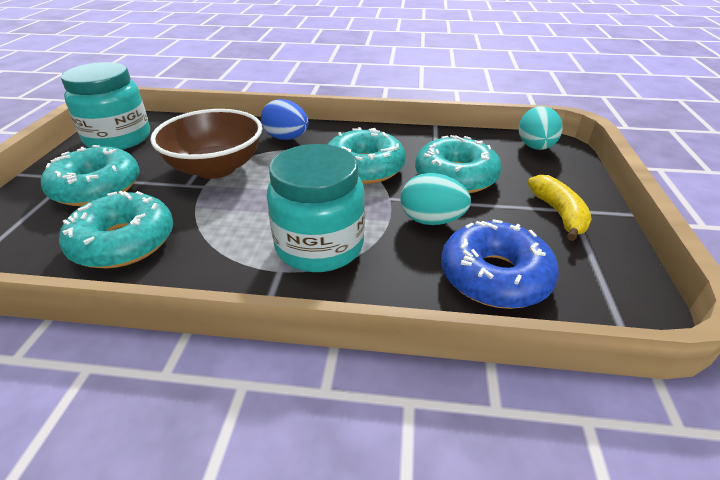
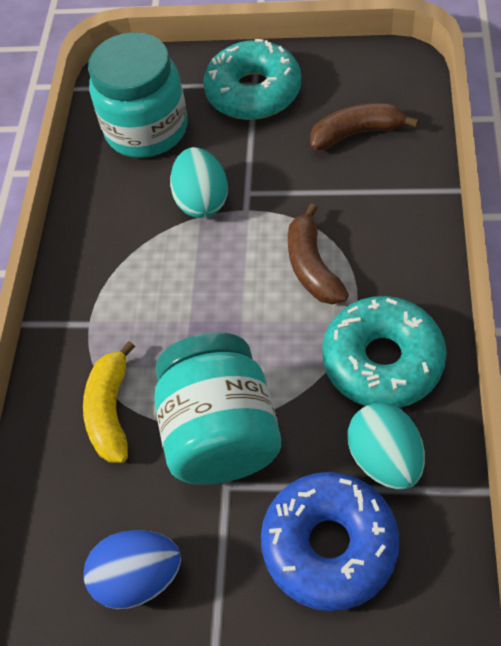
brown banana: none = 0 -> [288,203,349,304] [310,103,419,150] = 2
brown bowl: [150,109,262,179] = 1 -> none = 0
turquoise donut: [41,145,139,206] [59,191,173,269] [327,127,406,184] [415,135,502,193] = 4 -> [204,39,301,120] [322,296,447,408] = 2

